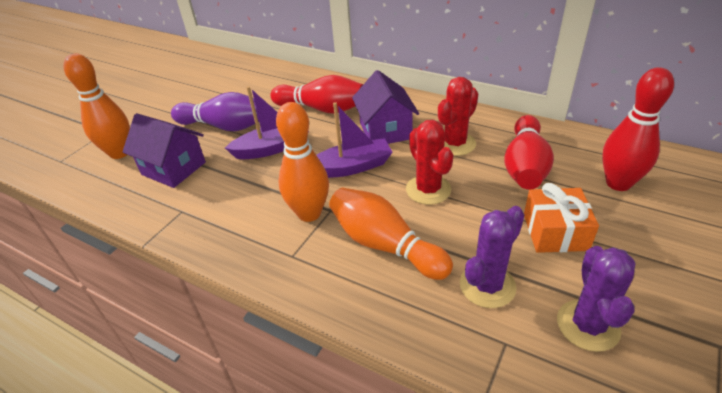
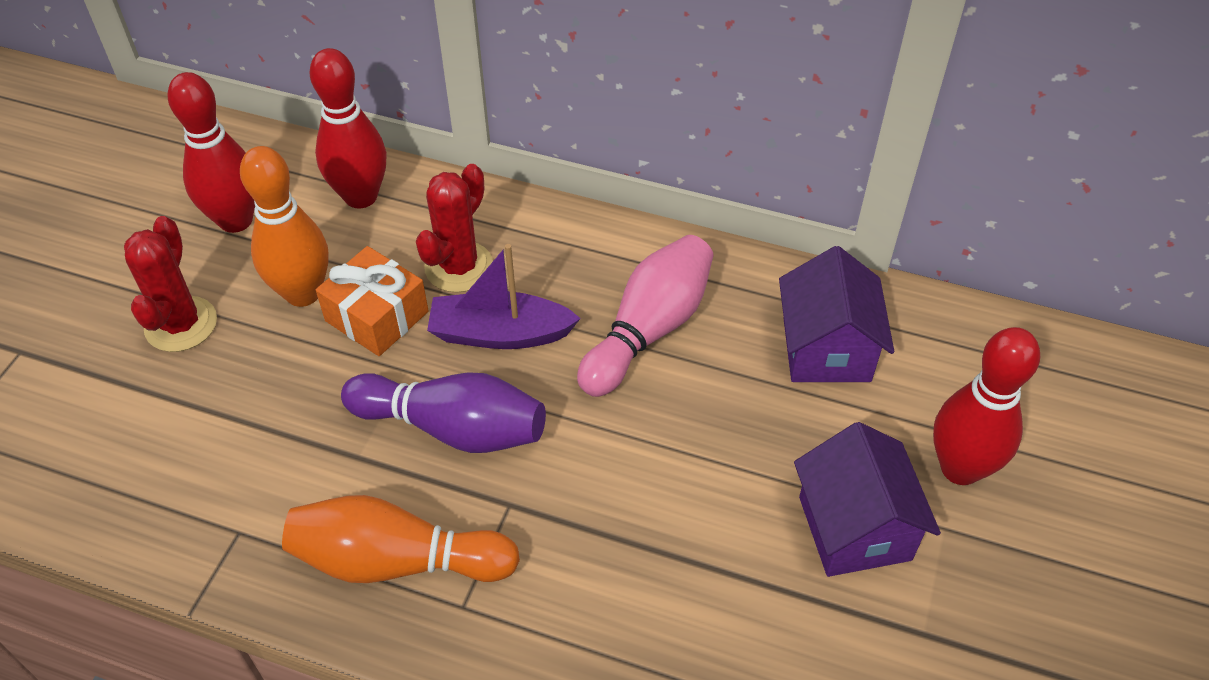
orange bowling pin: [63,53,130,159] [276,102,329,222] [329,188,453,280] = 3 -> [240,146,329,307] [282,495,520,583] = 2
pink bowling pin: none = 0 -> [577,235,713,397] = 1
purple boat: [225,86,309,159] [317,102,393,178] = 2 -> [427,244,581,349] = 1
purple cactus: [460,206,525,308] [557,246,635,352] = 2 -> none = 0

